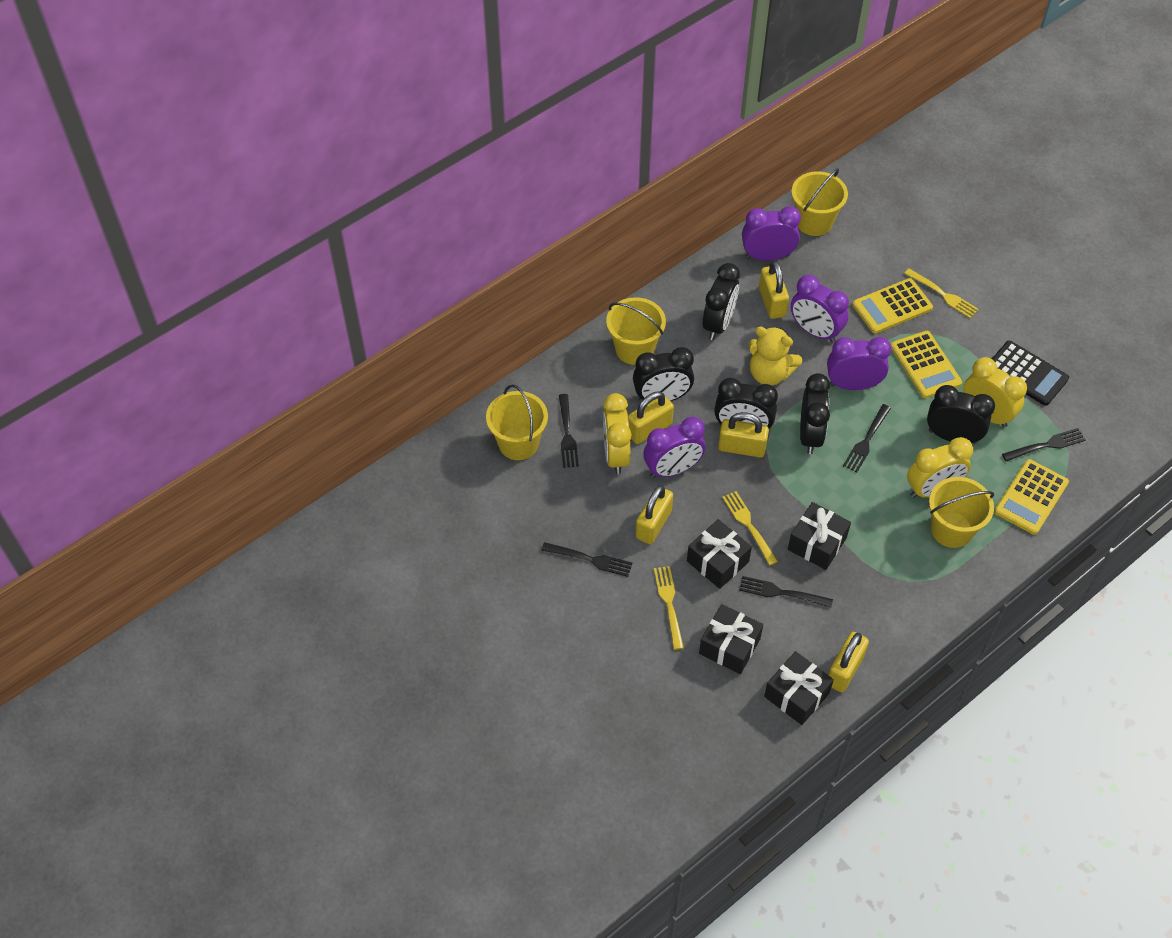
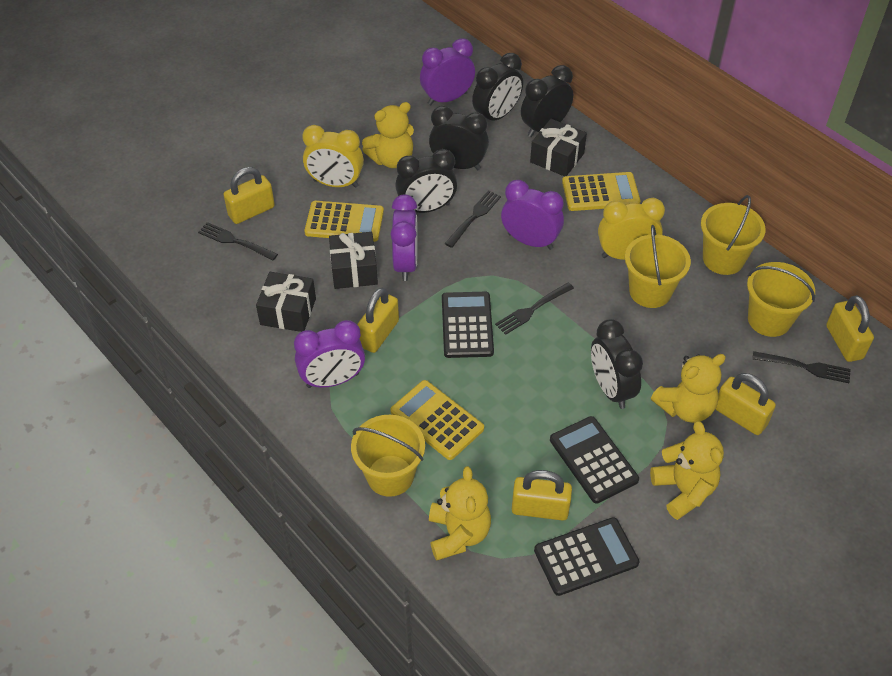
black calculator: [992,341,1069,406] = 1 -> [442,292,494,358] [534,517,639,596] [550,416,639,504] = 3
black fork: [541,542,632,577] [559,394,579,468] [739,576,833,608] [843,404,891,472] [1002,428,1085,462] = 5 -> [198,222,278,260] [445,190,501,248] [495,282,574,335] [752,351,851,383] = 4
black gift: [687,519,752,589] [699,604,763,674] [764,651,834,725] [788,502,851,570] = 4 -> [256,272,316,332] [329,232,378,289] [530,119,587,177] = 3
yellow clock: [603,393,631,474] [907,437,973,498] [963,357,1027,428] = 3 -> [302,125,364,188] [598,198,665,260] = 2
yellow fork: [654,566,684,650] [722,491,778,565] [904,269,979,318] = 3 -> none = 0
yellow teddy bear: [748,327,802,386] = 1 -> [362,102,414,168] [429,466,491,561] [650,421,724,520] [651,354,726,423] = 4

